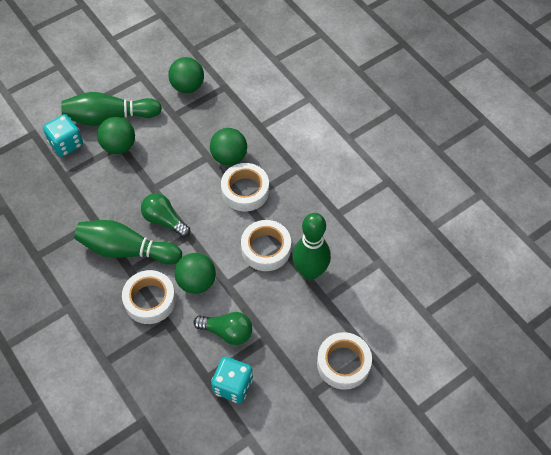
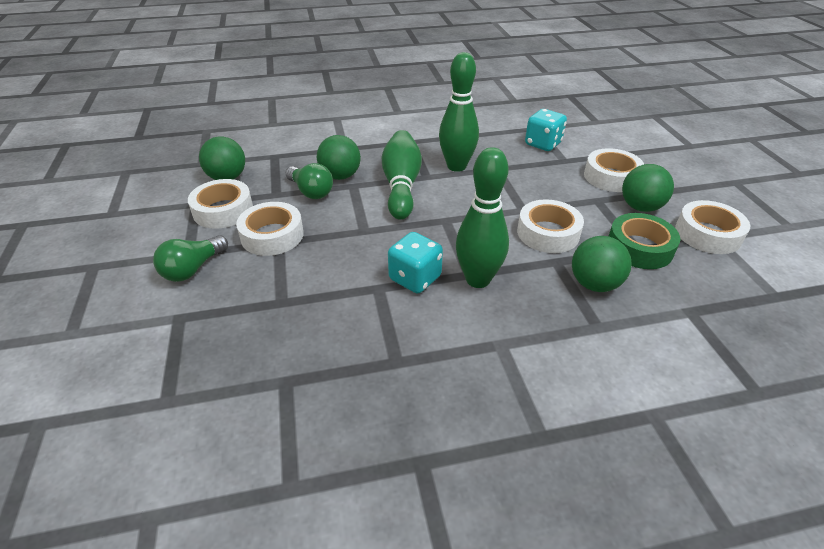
green tape: none = 0 -> [609,213,681,269] = 1
white tape: [122,270,176,324] [221,163,269,212] [241,220,291,271] [317,332,372,390] = 4 -> [188,179,253,229] [236,202,304,256] [517,199,584,253] [584,148,644,192] [675,200,750,254] = 5

